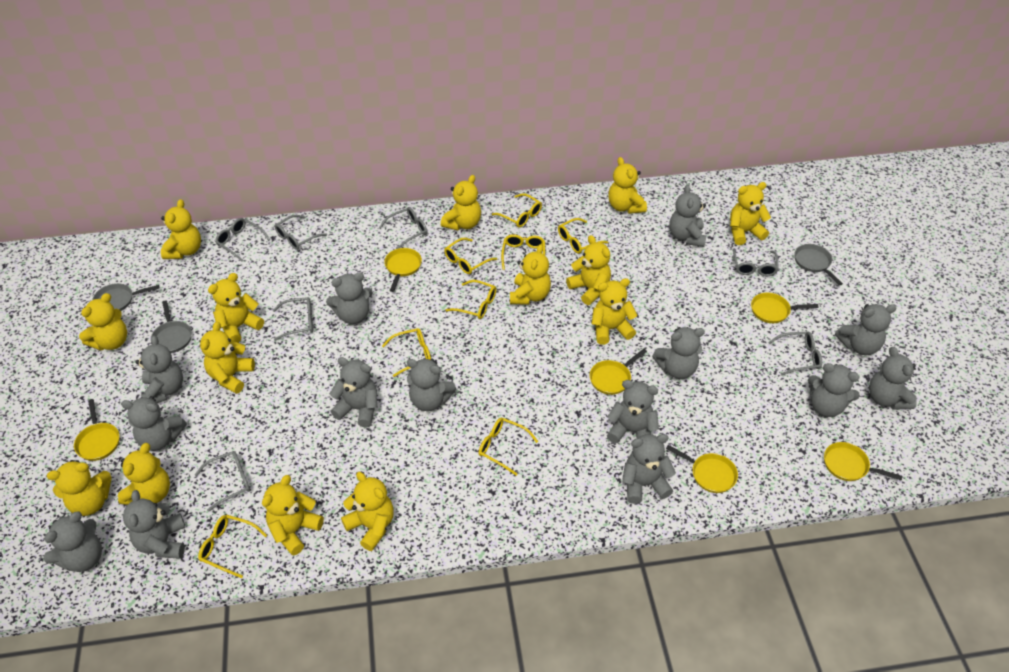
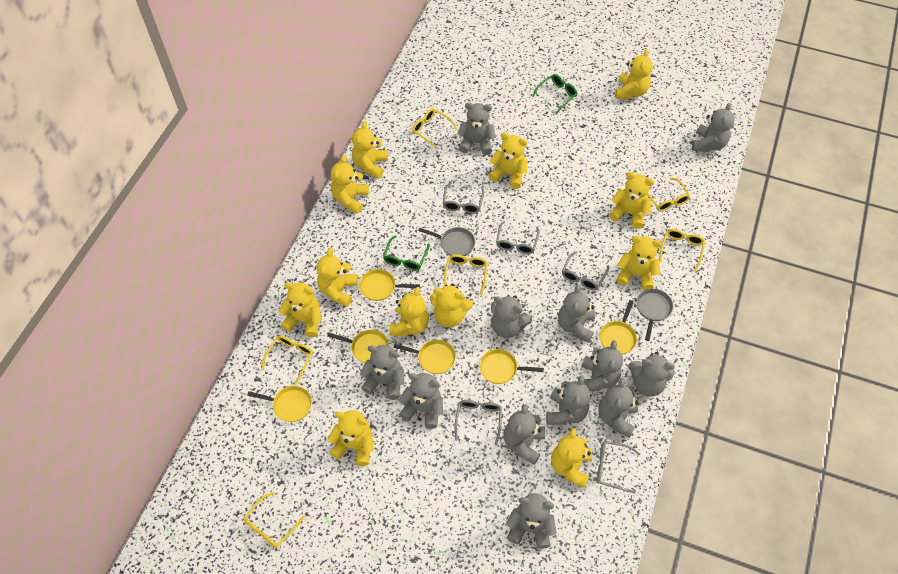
green glasses: none = 0 -> [383,235,430,271] [532,74,578,114] = 2
grey glasses: [195,451,250,512] [215,218,270,262] [273,297,313,341] [275,215,327,250] [379,207,427,249] [733,248,779,276] [768,332,822,376] = 7 -> [443,183,484,214] [454,400,502,445] [496,221,540,254] [562,251,609,290] [596,441,640,493] = 5
grey pan: [92,283,159,311] [151,300,192,353] [794,244,843,285] = 3 -> [418,227,475,256] [637,289,673,341] = 2
grey teddy bear: [43,512,102,572] [121,396,187,451] [123,490,185,559] [136,335,183,403] [326,272,373,324] [329,357,377,428] [407,358,456,411] [607,380,659,443] [622,434,676,504] [652,327,705,379] [670,185,706,247] [808,363,860,417] [835,304,897,355] [869,347,917,410] = 14 -> [360,345,405,400] [399,373,443,429] [457,102,496,155] [491,295,532,338] [504,404,545,465] [506,493,556,549] [546,375,590,425] [558,284,595,343] [581,340,623,391] [598,378,638,438] [628,352,675,397] [692,103,735,152] = 12
yellow glasses: [198,515,267,578] [382,328,431,377] [444,238,497,274] [446,280,496,319] [478,418,538,475] [492,193,542,228] [501,234,545,270] [558,218,608,254] = 8 -> [243,492,305,548] [261,335,313,385] [412,108,457,150] [444,254,488,295] [647,177,690,211] [659,229,705,272] = 6
yellow teddy bear: [47,460,112,516] [79,293,127,351] [118,443,170,505] [161,199,201,259] [200,322,255,394] [208,273,264,343] [262,475,324,556] [341,472,394,551] [441,175,481,230] [510,244,551,305] [566,235,611,305] [592,278,638,345] [608,157,647,214] [730,182,771,245] = 14 -> [279,282,321,337] [317,248,357,307] [328,410,374,466] [331,155,369,214] [352,121,388,179] [389,287,429,337] [430,283,473,327] [489,132,527,189] [551,428,592,488] [609,172,654,229] [615,49,653,99] [616,236,662,290] = 12

